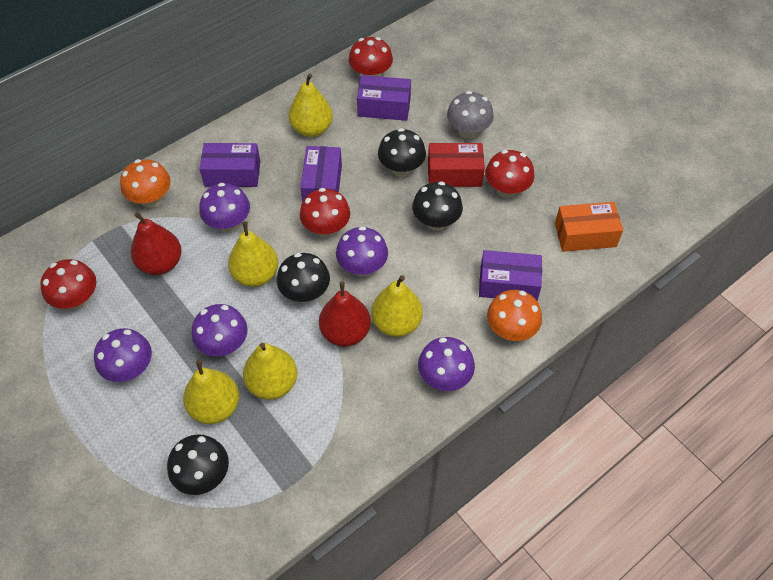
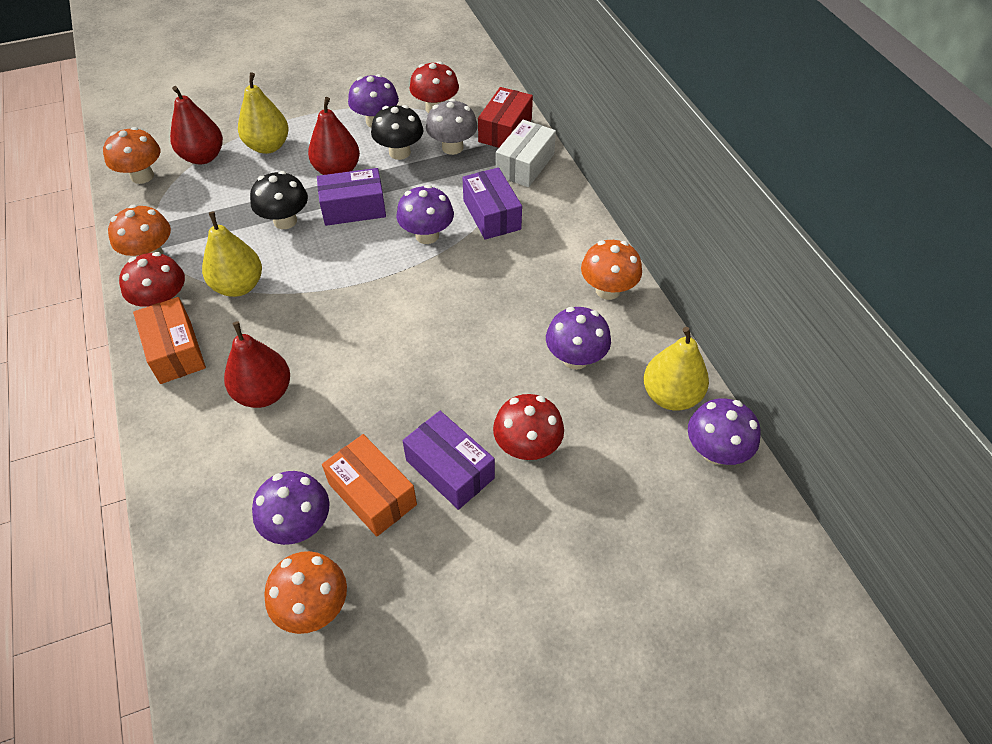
black mushroom: [167,434,229,495] [277,253,330,303] [378,128,426,177] [412,182,463,231] = 4 -> [250,171,308,229] [371,105,423,160] = 2
orange box: [555,202,623,252] = 1 -> [133,297,206,384] [322,434,417,537] = 2
orange mushroom: [120,159,171,208] [487,290,542,341] = 2 -> [103,127,160,184] [108,205,171,256] [264,551,347,634] [581,240,642,300] = 4
purple box: [199,143,260,187] [300,146,342,202] [357,75,411,121] [479,250,542,301] = 4 -> [317,168,386,226] [403,411,495,510] [462,167,522,240] = 3
red mushroom: [40,259,96,309] [300,188,350,237] [348,37,393,77] [485,150,534,198] = 4 -> [119,252,185,307] [409,61,459,113] [493,394,564,460] = 3
red pear: [131,212,181,275] [319,282,371,347] = 2 -> [170,86,223,164] [224,321,290,408] [308,97,360,175] = 3
white box: none = 0 -> [496,120,556,187] = 1
yellow pear: [183,360,239,424] [228,221,279,287] [243,343,297,400] [289,74,333,137] [371,275,423,337] = 5 -> [202,212,262,297] [238,72,289,154] [644,327,709,411] = 3

